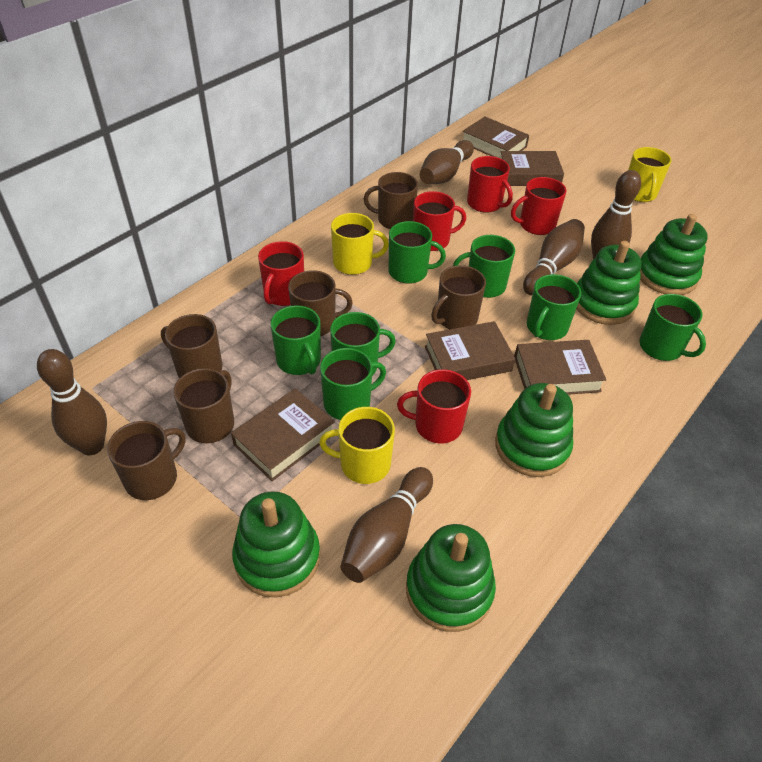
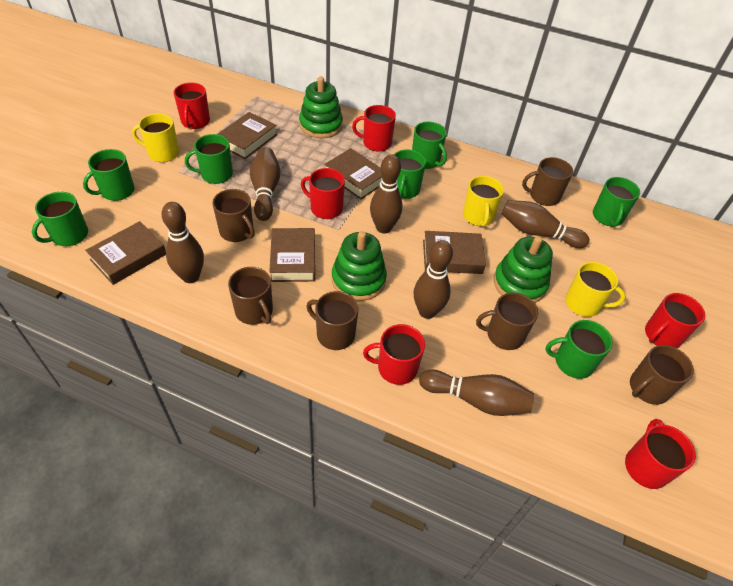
brown bowling pin: [37,349,107,455] [341,467,433,583] [419,140,474,184] [523,219,585,296] [591,170,641,260] = 5 -> [162,202,204,283] [250,147,281,221] [370,154,402,234] [414,240,453,319] [419,369,534,416] [502,200,589,248] = 6
green stacking toy: [232,491,320,597] [406,524,496,632] [495,383,573,477] [576,241,642,325] [640,214,708,295] = 5 -> [299,76,343,138] [332,231,387,301] [494,236,553,303] = 3
red mug: [258,241,304,306] [397,369,471,443] [413,191,466,251] [467,156,513,213] [511,177,567,235] = 5 -> [174,83,210,129] [301,168,345,219] [352,105,396,151] [363,324,425,385] [625,419,696,489] [645,293,705,348] = 6

